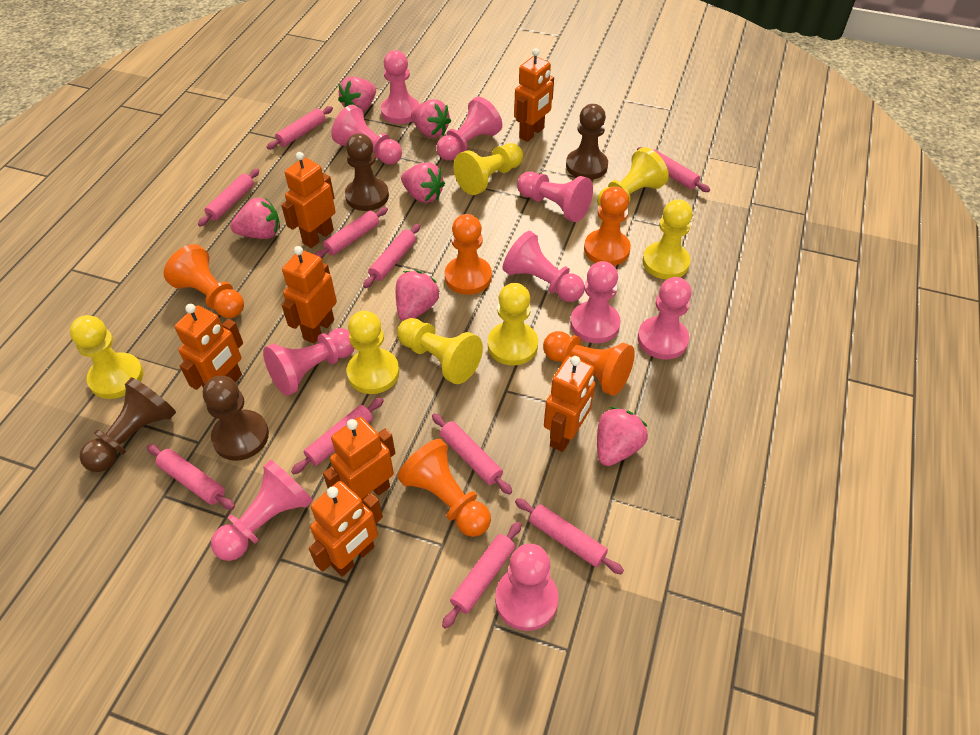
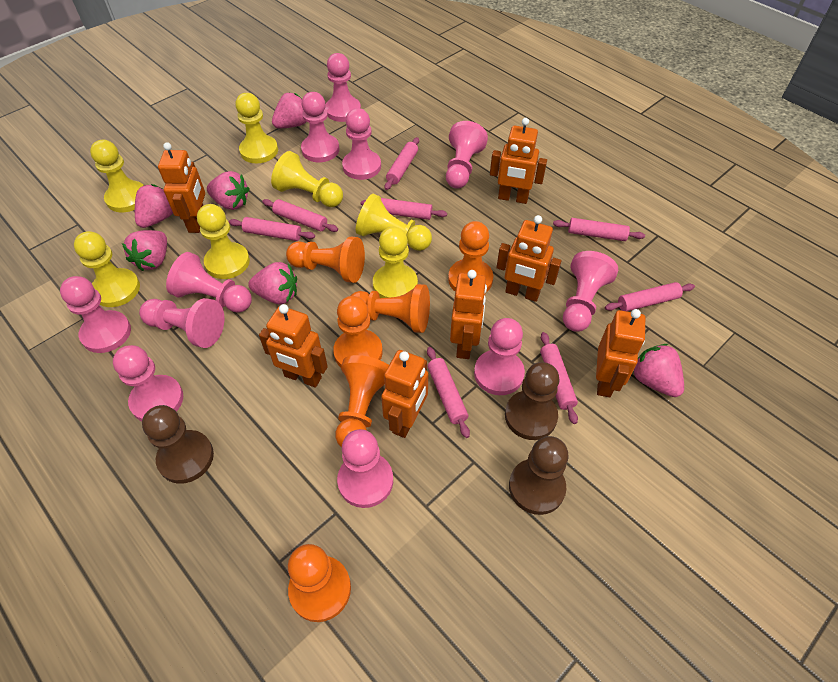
brown pawn: [79,377,176,472] [203,376,269,461] [345,133,389,211] [566,104,608,180] = 4 -> [142,405,214,484] [505,362,560,440] [509,436,569,515] = 3
orange pawn: [164,244,244,318] [397,439,491,537] [445,214,492,295] [543,331,635,396] [584,186,631,266] = 5 -> [286,237,365,283] [288,544,351,622] [333,296,383,367] [335,355,389,447] [350,284,430,333] [448,221,493,292] = 6
pink pawn: [211,460,313,561] [263,328,354,396] [331,105,402,165] [381,50,420,124] [436,97,502,161] [495,543,559,631] [503,231,585,302] [517,171,593,222] [570,261,621,343] [638,277,692,360] = 10 -> [60,276,131,353] [113,345,183,421] [139,298,224,348] [166,252,252,313] [301,92,339,162] [325,53,361,122] [337,429,393,508] [342,108,381,180] [446,121,488,189] [474,318,525,395] [563,251,618,332] = 11
pink rolling pin: [147,444,235,510] [198,169,259,227] [267,106,333,150] [291,398,384,474] [314,207,388,258] [363,224,420,288] [432,413,512,495] [442,522,521,629] [515,498,624,574] [637,147,710,192] = 10 -> [229,217,315,241] [262,199,338,232] [361,198,447,220] [385,137,419,190] [427,347,470,438] [540,332,578,424] [553,218,645,241] [605,282,695,311] = 8

